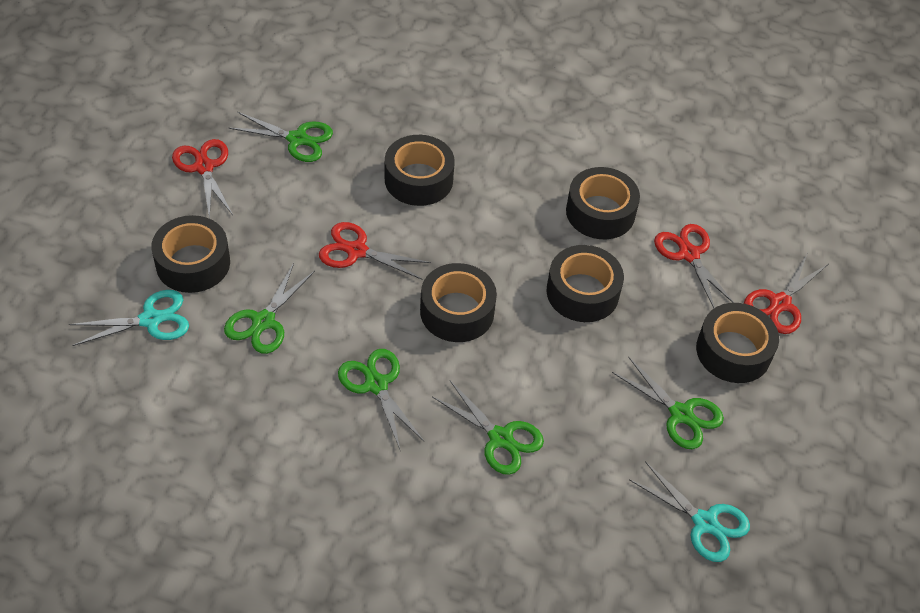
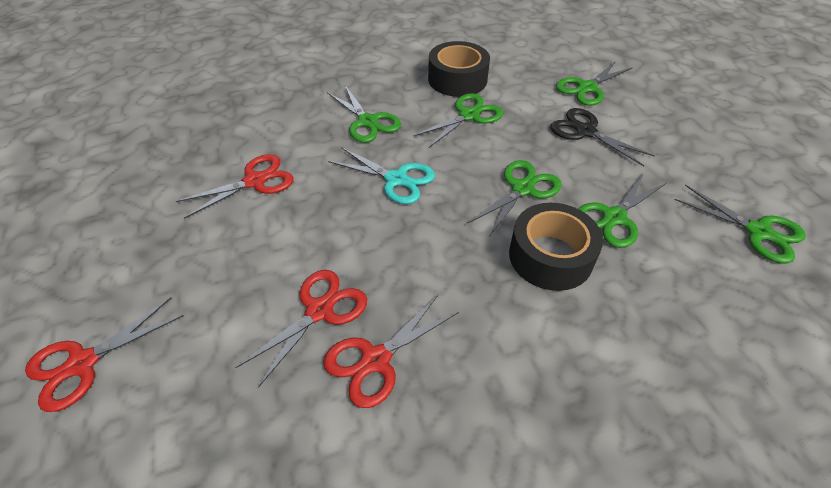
black scissors: none = 0 -> [550,108,655,166] = 1
black tape: [151,215,230,293] [385,135,455,206] [420,263,497,342] [546,245,624,322] [566,167,640,239] [696,303,779,383] = 6 -> [428,41,490,97] [509,203,603,291] = 2
green scissors: [224,263,315,354] [229,112,333,162] [338,349,424,449] [433,381,544,475] [612,356,724,449] = 5 -> [327,86,401,143] [413,93,503,148] [467,160,562,236] [556,61,633,106] [578,173,667,248] [674,185,806,264] = 6
turquoise scissors: [69,290,189,346] [629,461,750,562] = 2 -> [328,147,435,204] = 1

